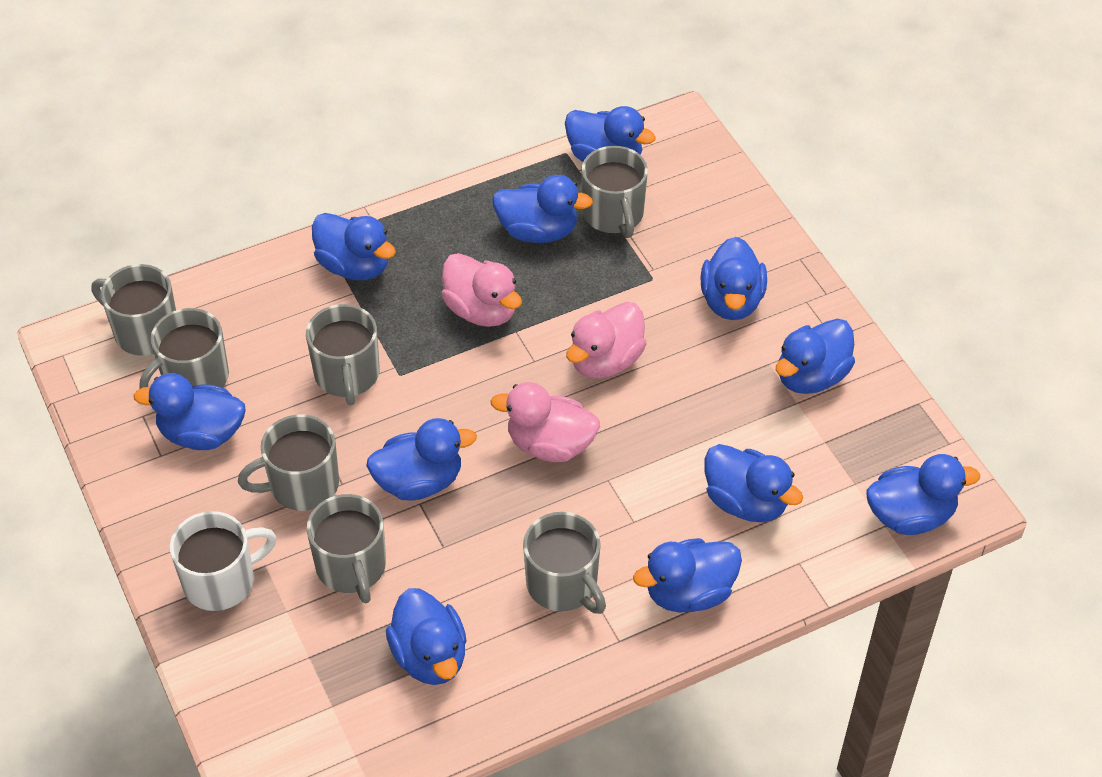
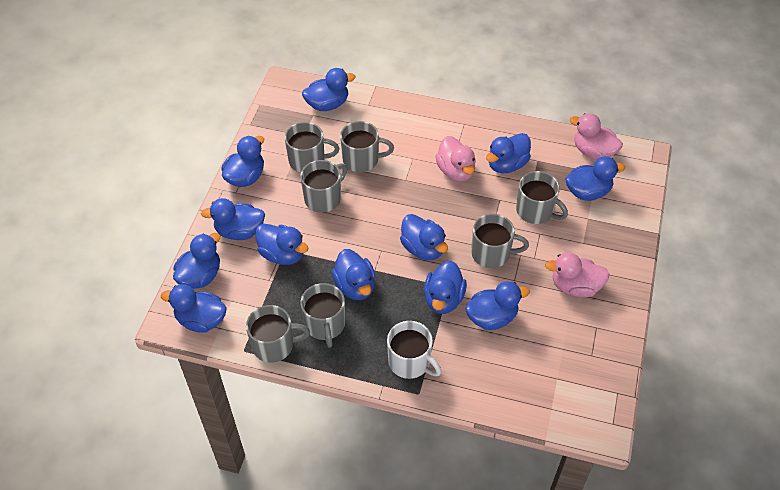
blue duck: [133,373,245,450] [312,213,396,280] [366,418,477,500] [386,588,467,685] [492,175,593,243] [565,106,656,162] [633,538,742,613] [700,237,767,320] [705,444,803,522] [776,319,855,394] [866,454,980,535] = 11 -> [161,284,227,333] [173,233,220,289] [201,198,265,240] [221,136,264,187] [255,224,309,265] [302,68,356,111] [332,249,376,300] [400,214,448,260] [424,261,467,314] [465,281,530,330] [486,133,531,173] [565,156,625,201] = 12

